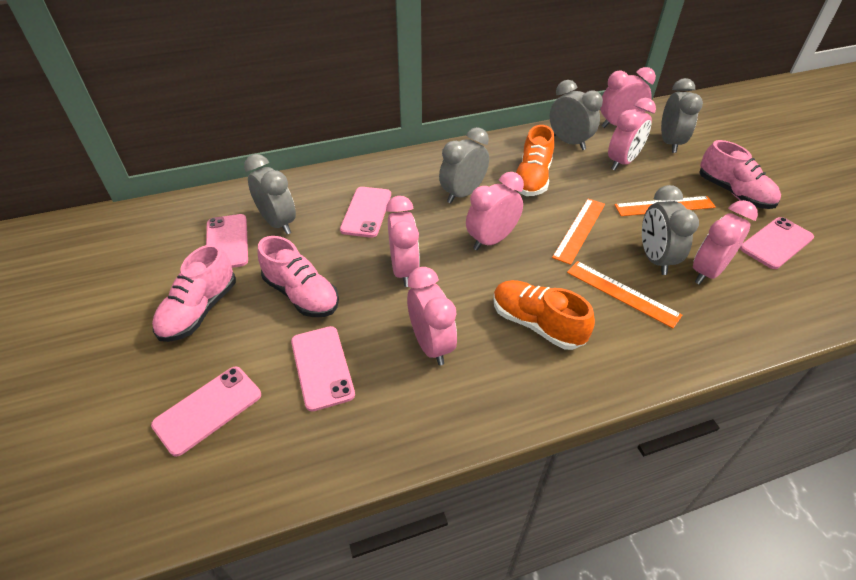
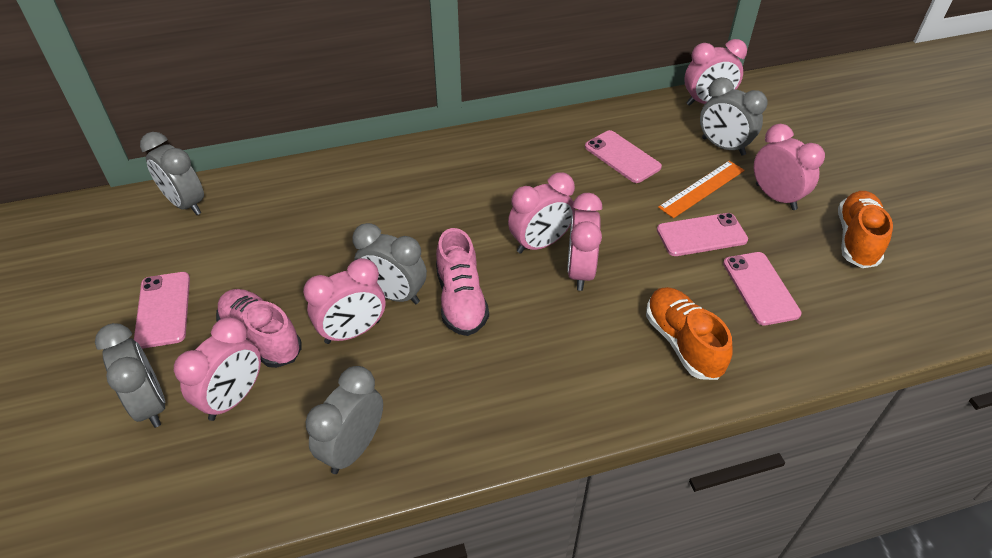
orange ruler: [552,199,605,265] [567,261,682,328] [614,196,716,216] = 3 -> [658,161,745,218] = 1
pink phone: [151,367,261,457] [206,214,248,268] [291,326,355,411] [340,187,391,238] [740,217,814,269] = 5 -> [134,272,190,349] [585,130,662,183] [657,213,748,256] [723,252,802,325] = 4
pink shoe: [152,244,236,342] [257,236,339,317] [699,140,781,209] = 3 -> [216,289,302,368] [436,228,489,336] = 2

